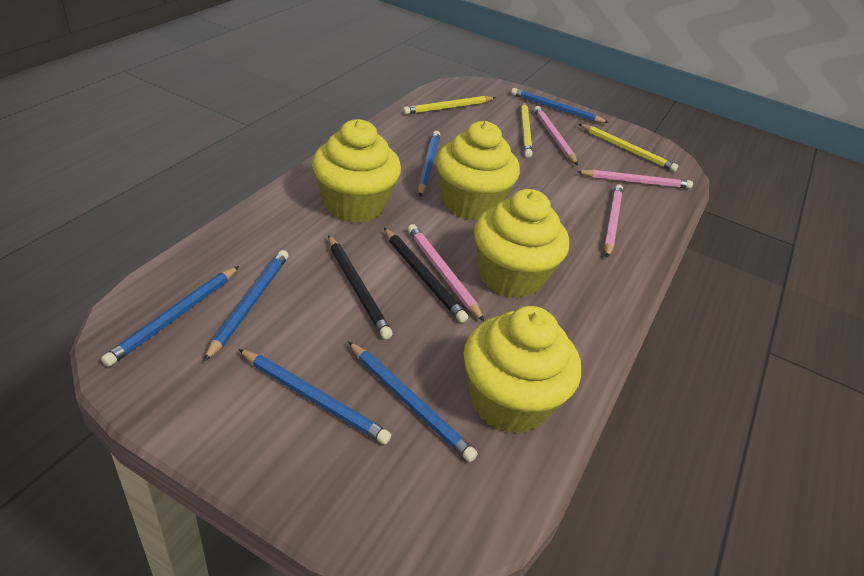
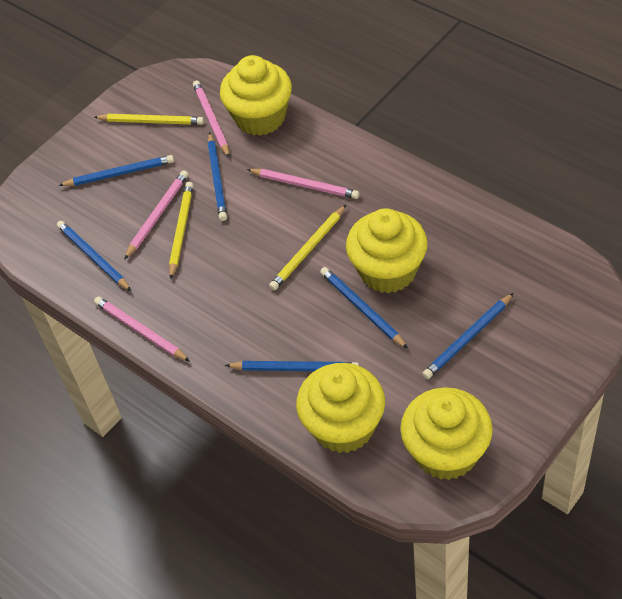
black pencil: [328,235,393,339] [384,228,468,323] = 2 -> none = 0

